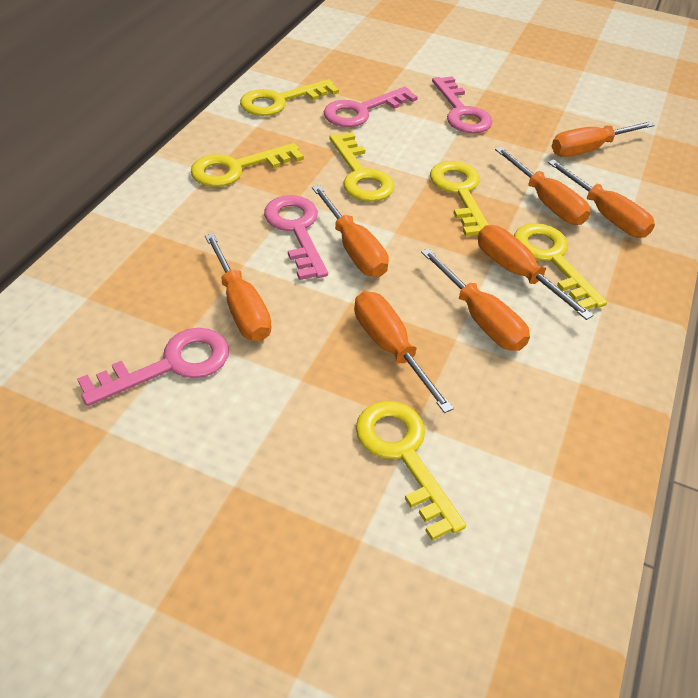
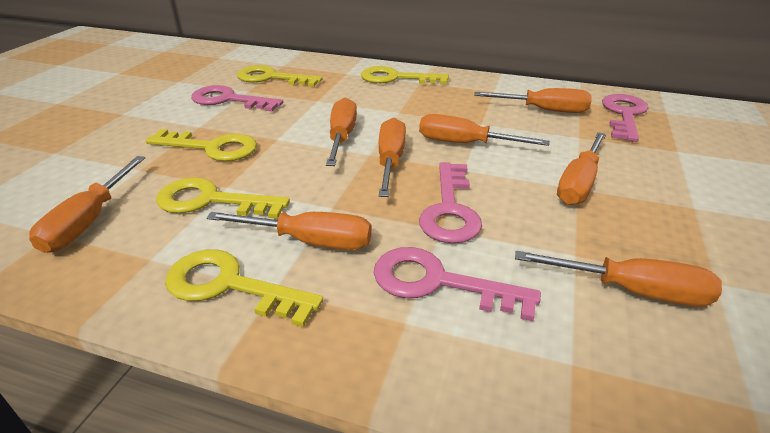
yellow key: [191,143,304,187] [240,79,339,116] [329,132,394,202] [356,401,466,540] [430,161,489,236] [514,223,607,309] = 6 -> [146,129,257,161] [156,178,290,219] [165,249,323,327] [237,65,322,87] [361,66,449,85] = 5

